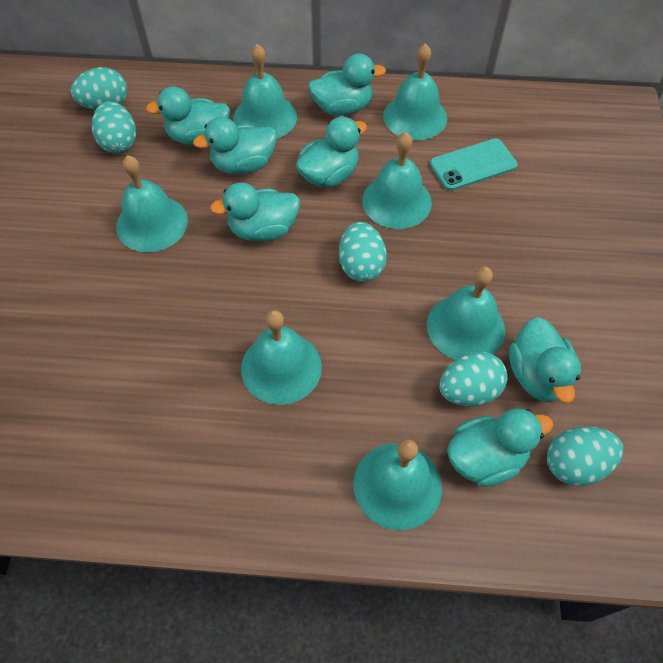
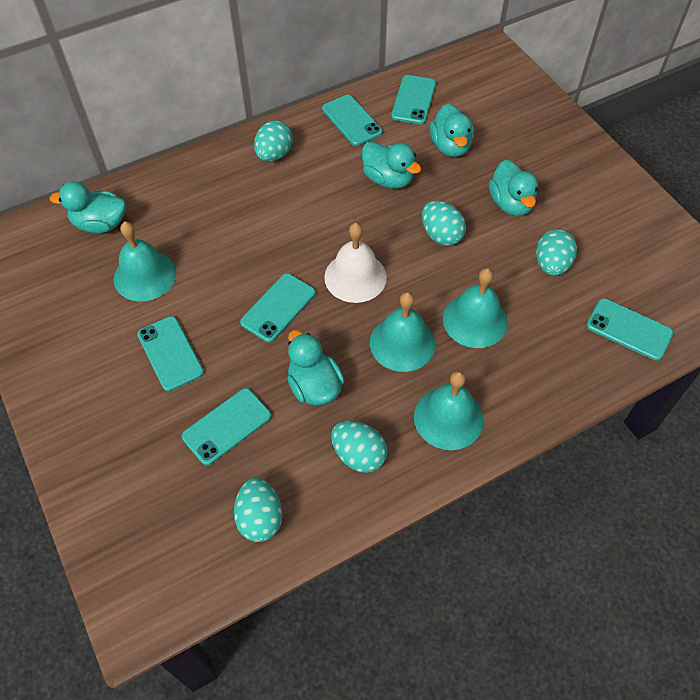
turquoise bell: [116,155,188,252] [233,44,297,138] [241,310,322,405] [353,439,442,530] [362,132,432,229] [383,43,447,140] [427,266,505,360] = 7 -> [114,221,176,302] [370,292,435,372] [414,371,484,450] [443,268,508,348] = 4
turquoise duck: [146,86,230,145] [193,117,277,174] [210,182,300,242] [296,117,367,188] [308,53,386,116] [447,408,553,487] [509,317,581,403] = 7 -> [50,181,126,233] [287,330,345,405] [362,141,421,189] [430,103,474,157] [489,160,538,216] = 5
turquoise phone: [430,138,518,191] = 1 -> [137,316,204,391] [182,388,271,465] [240,273,316,343] [322,95,382,146] [391,75,436,124] [586,298,673,361] = 6
white bell: none = 0 -> [324,223,387,303] = 1

